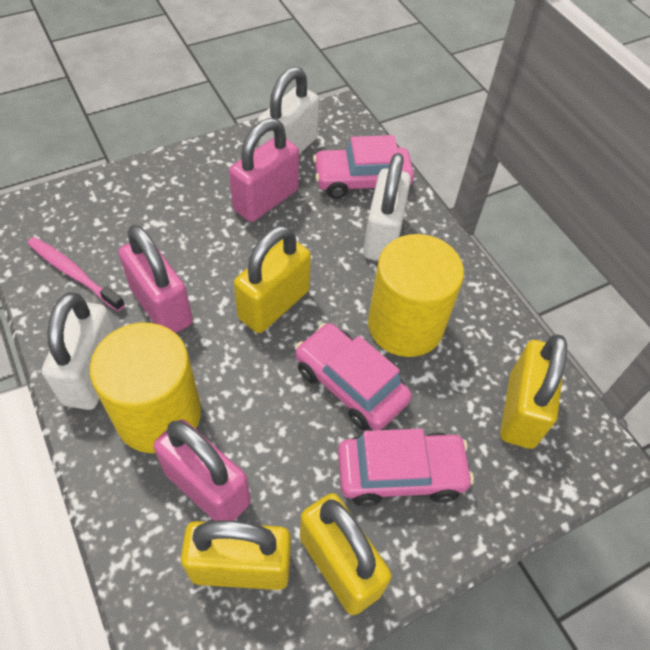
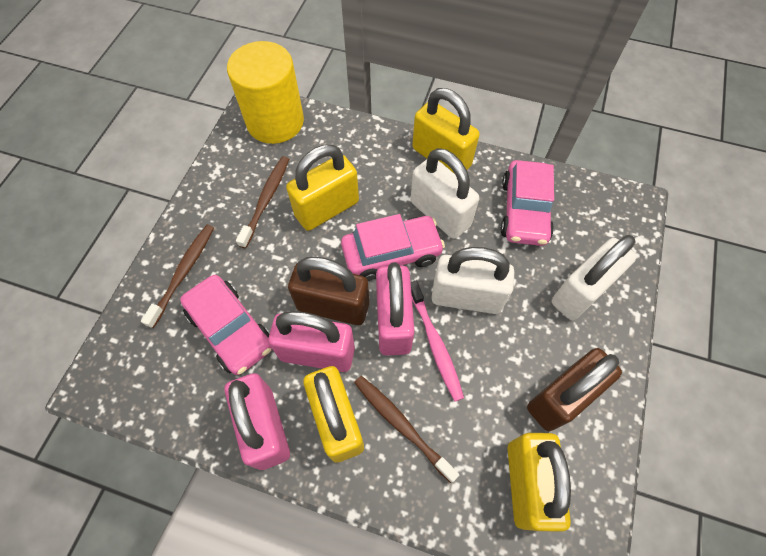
brown padlock: none = 0 -> [288,256,369,325] [527,348,622,431] = 2
brown toothbrush: none = 0 -> [141,225,214,328] [236,156,289,248] [354,376,459,483] = 3
yellow cylinder: [90,323,201,453] [368,234,464,357] = 2 -> [227,41,304,144] = 1

